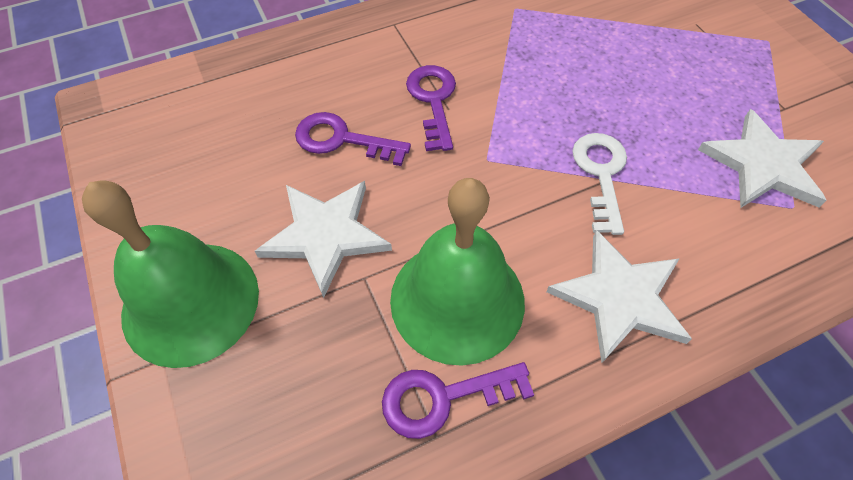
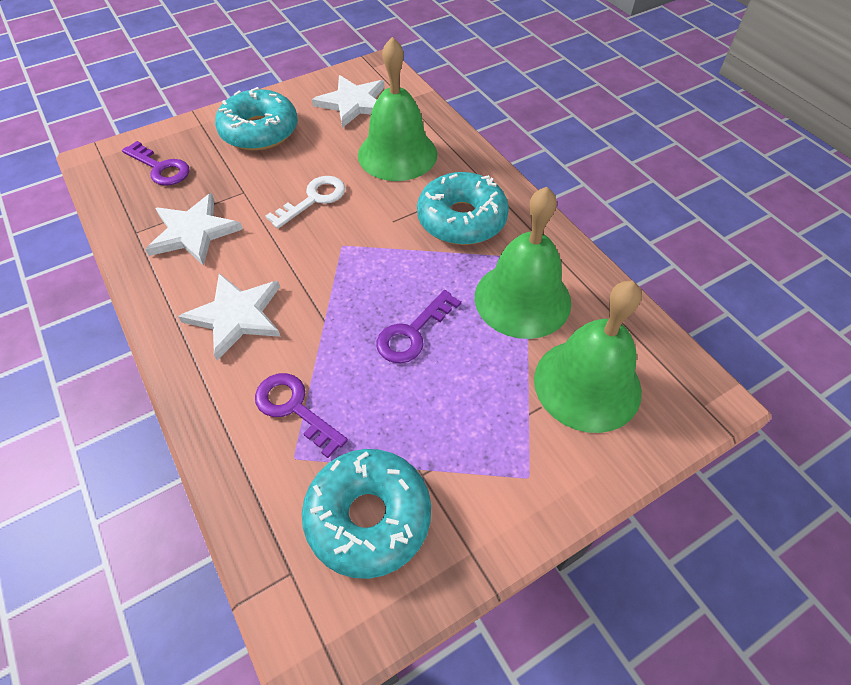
green bell: [82,180,259,368] [390,178,525,366] = 2 -> [358,37,437,181] [475,187,571,339] [534,281,642,433] = 3
turquoise donut: none = 0 -> [215,87,298,151] [302,449,431,579] [417,172,509,245] = 3

